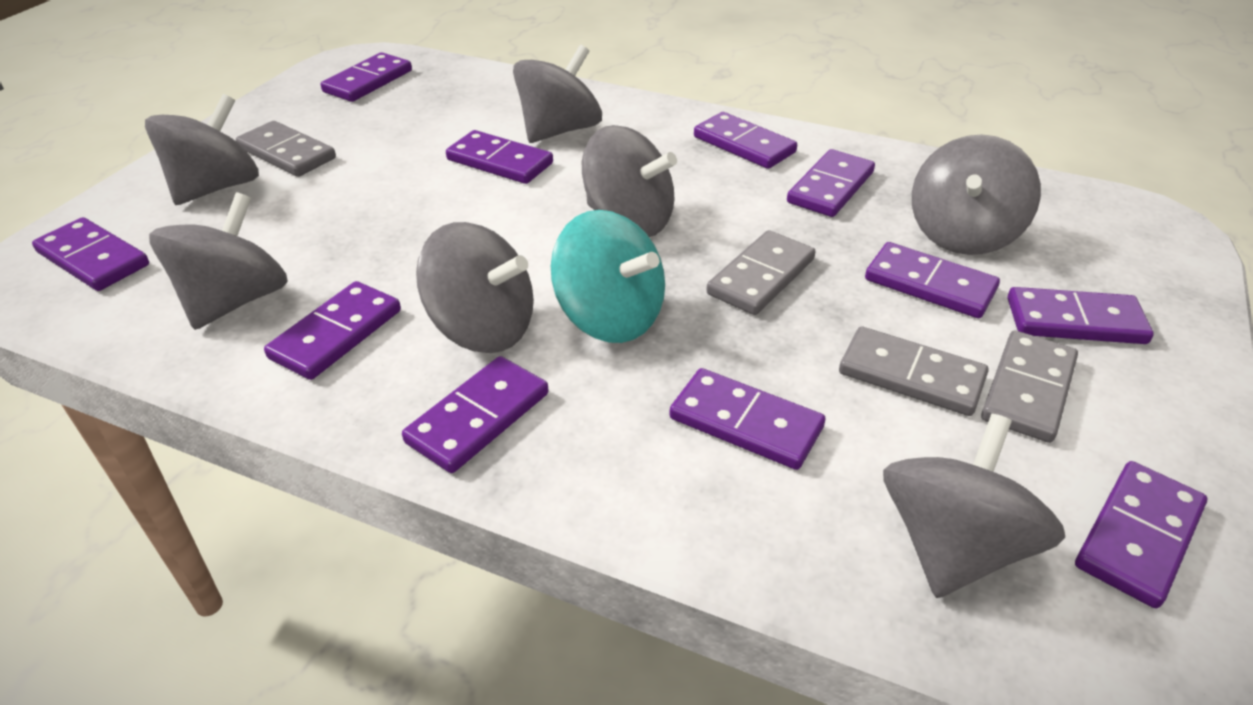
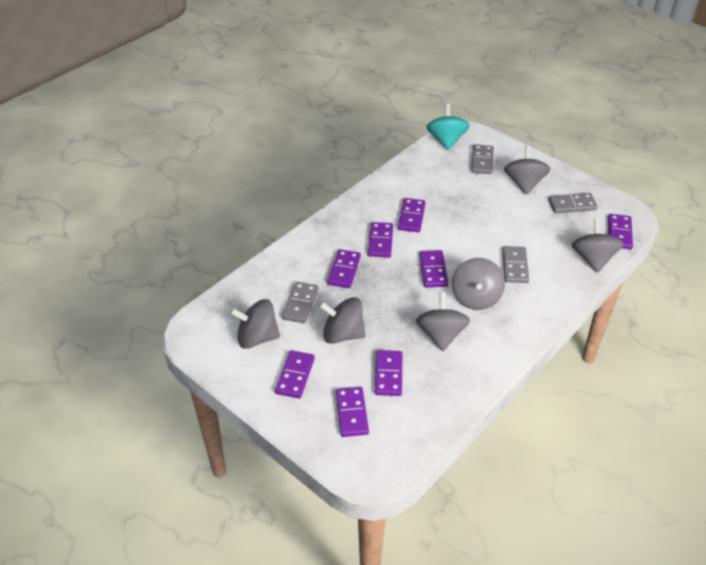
grey spinning top: [145,94,259,205] [149,192,288,330] [416,222,534,353] [513,45,602,143] [582,125,677,237] [883,414,1065,598] [912,134,1041,255] = 7 -> [230,299,280,349] [319,297,365,344] [415,292,470,351] [452,258,505,310] [504,145,550,195] [572,219,624,273] = 6
purple domino: [32,217,149,291] [264,281,401,380] [321,52,412,102] [402,356,549,473] [446,130,553,184] [669,368,826,470] [694,112,797,169] [787,149,875,217] [865,242,1000,318] [1008,287,1154,344] [1075,461,1207,608] = 11 -> [275,350,315,399] [327,249,361,288] [336,387,369,437] [368,222,393,257] [375,350,402,396] [398,198,425,232] [420,250,448,287] [608,214,633,249] = 8

